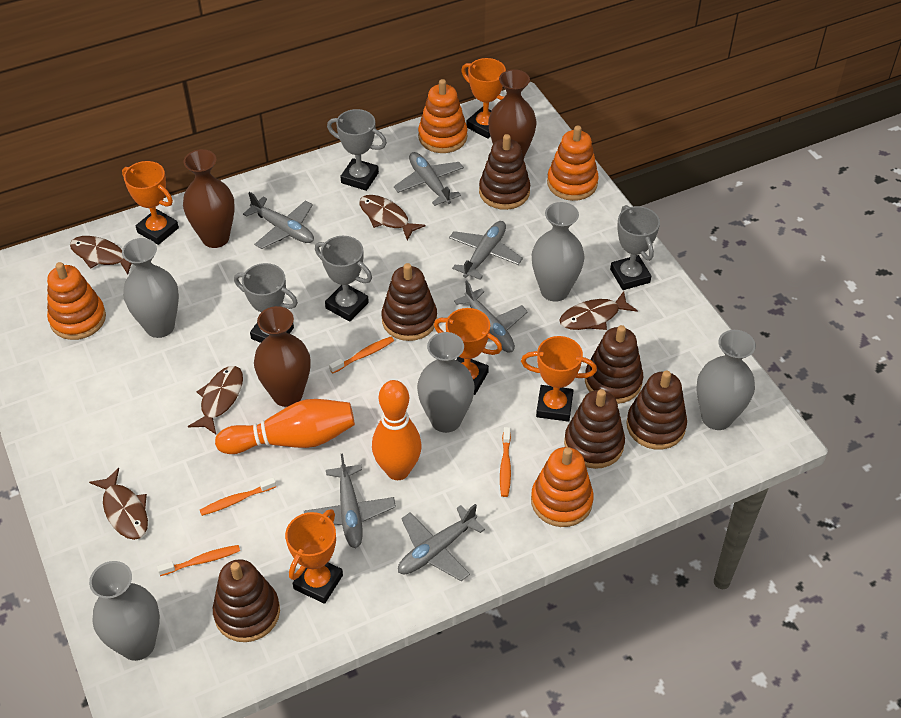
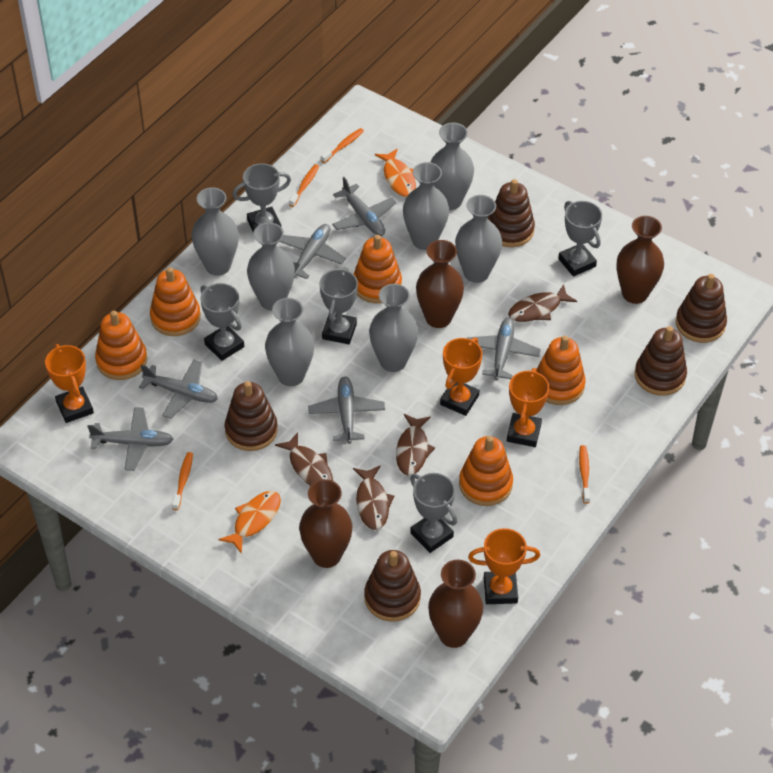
brown fish: [70,236,132,275] [89,468,148,540] [188,366,243,434] [359,195,425,241] [560,291,638,330] = 5 -> [275,432,333,486] [353,465,395,530] [396,414,435,476] [508,284,577,322] = 4
brown stacking toy: [213,559,280,642] [382,263,437,341] [479,134,530,210] [564,389,625,469] [585,325,643,404] [626,371,687,450] = 6 -> [225,381,278,451] [364,550,421,622] [488,179,535,247] [635,326,687,396] [675,274,727,343] = 5
brown vase: [183,149,235,248] [254,306,310,407] [488,69,536,157] = 3 -> [299,479,352,568] [416,240,464,328] [428,560,483,648] [616,216,664,304] = 4
grey trophy: [234,263,298,343] [315,236,372,322] [327,109,387,191] [610,205,660,290] = 4 -> [200,283,244,361] [233,163,291,233] [319,267,358,345] [410,473,457,553] [558,201,602,276] = 5
grey vase: [89,561,160,661] [122,238,179,338] [417,332,475,433] [532,202,585,302] [697,330,756,430] = 5 -> [191,187,239,276] [247,222,295,311] [265,298,314,386] [369,284,418,372] [403,162,449,250] [431,123,474,210] [455,195,502,283] = 7
orange bowling pin: [215,399,355,454] [372,380,422,480] = 2 -> none = 0
orange fish: none = 0 -> [219,491,281,554] [375,148,416,197] = 2
orange stacking toy: [47,262,106,340] [418,79,467,153] [531,447,594,527] [547,125,599,201] = 4 -> [95,311,147,380] [150,267,201,336] [354,235,402,303] [459,436,513,506] [536,336,586,405] = 5
orange trophy: [122,161,179,245] [285,509,343,604] [434,308,502,395] [461,58,506,139] [521,336,597,422] = 5 -> [45,344,94,423] [440,337,482,416] [468,528,540,604] [507,368,549,447] = 4

